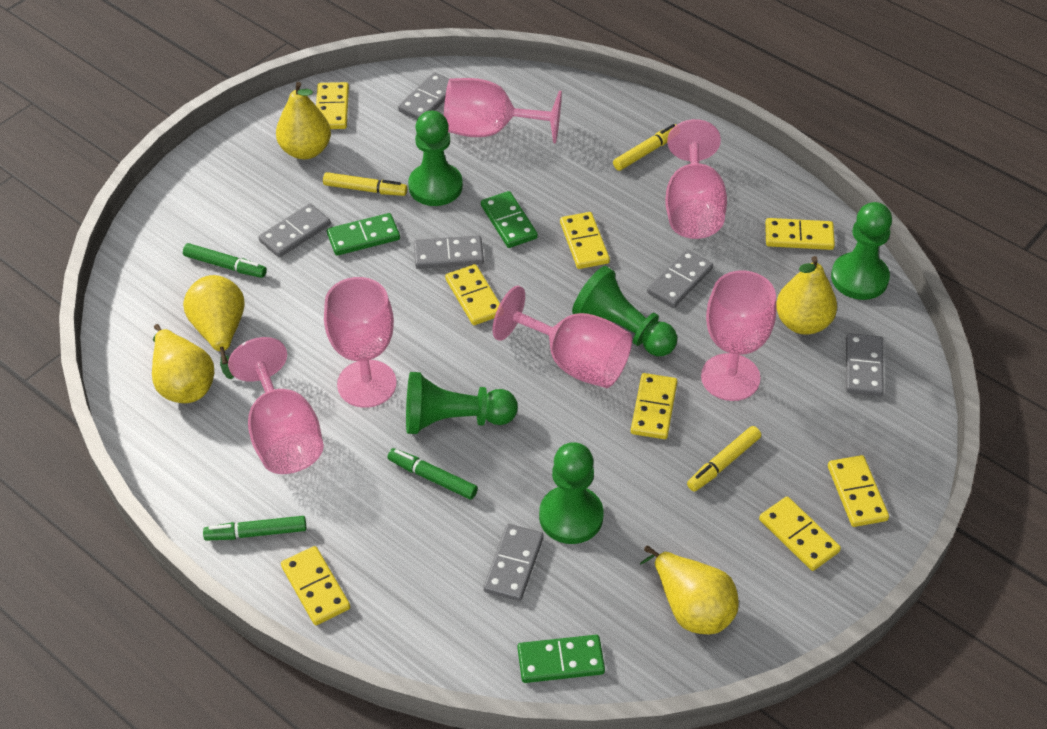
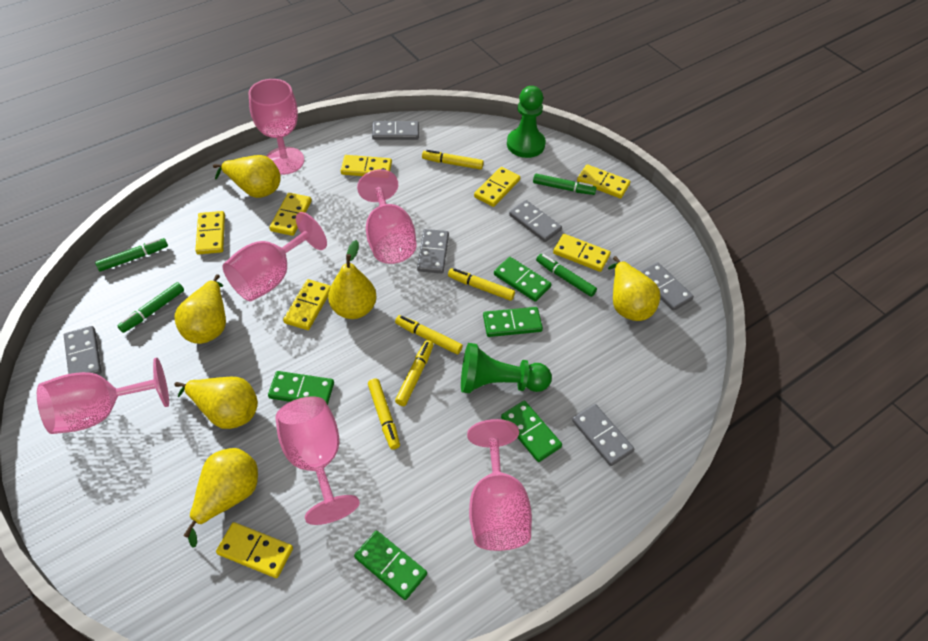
green domino: [327,213,400,256] [481,191,538,248] [518,635,605,683] = 3 -> [268,371,334,405] [354,531,427,600] [483,307,543,337] [494,257,551,302] [501,401,562,462] = 5
green marker: [183,243,267,278] [203,516,306,541] [388,448,478,500] = 3 -> [95,238,168,271] [118,282,184,333] [533,174,596,195] [536,254,597,297] = 4
green pawn: [406,372,518,434] [408,111,463,206] [539,442,604,544] [572,266,677,356] [831,202,892,300] = 5 -> [461,343,552,393] [507,86,546,158] = 2
yellow marker: [323,172,407,196] [613,124,677,171] [687,426,761,492] = 3 -> [368,378,400,450] [395,315,463,354] [395,340,434,406] [422,150,484,170] [448,268,515,301] = 5
yellow pear: [152,324,214,403] [183,275,245,379] [276,82,331,159] [640,545,739,634] [776,256,837,335] = 5 -> [175,274,226,344] [175,377,258,429] [183,448,258,548] [213,155,281,198] [328,240,376,319] [608,256,660,321] = 6

